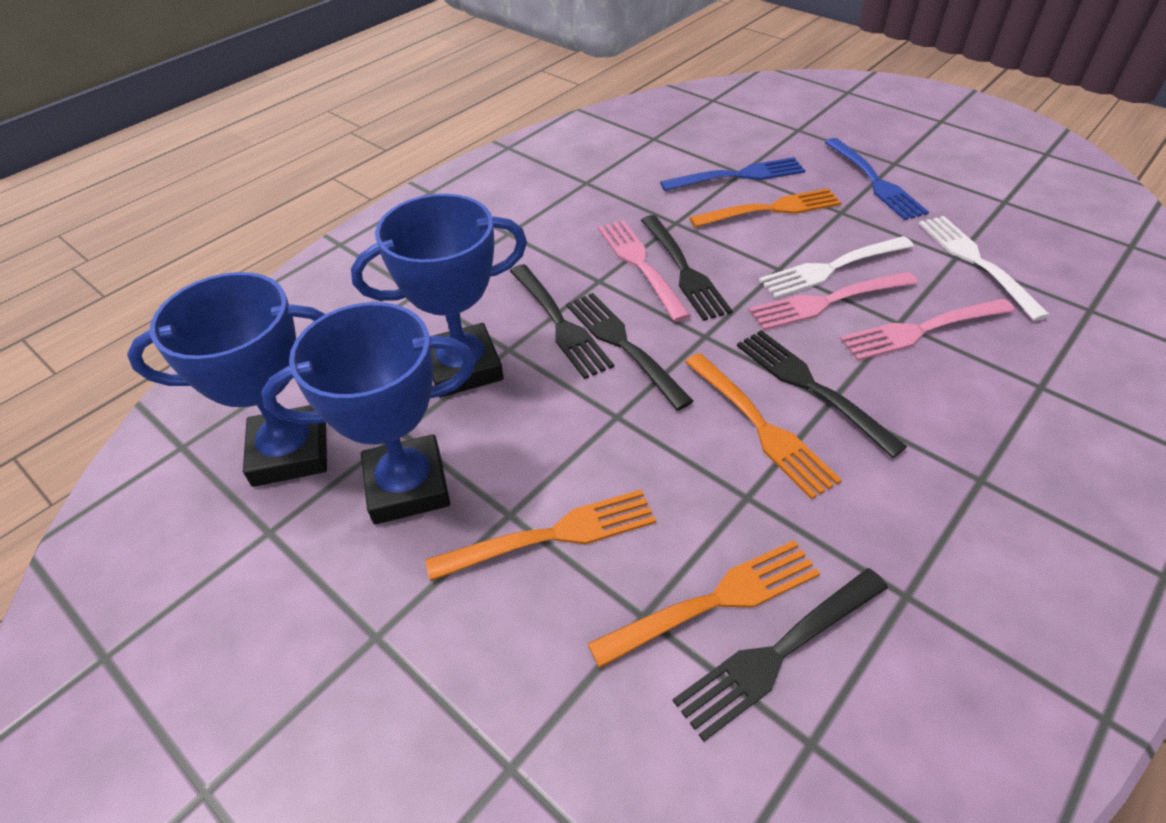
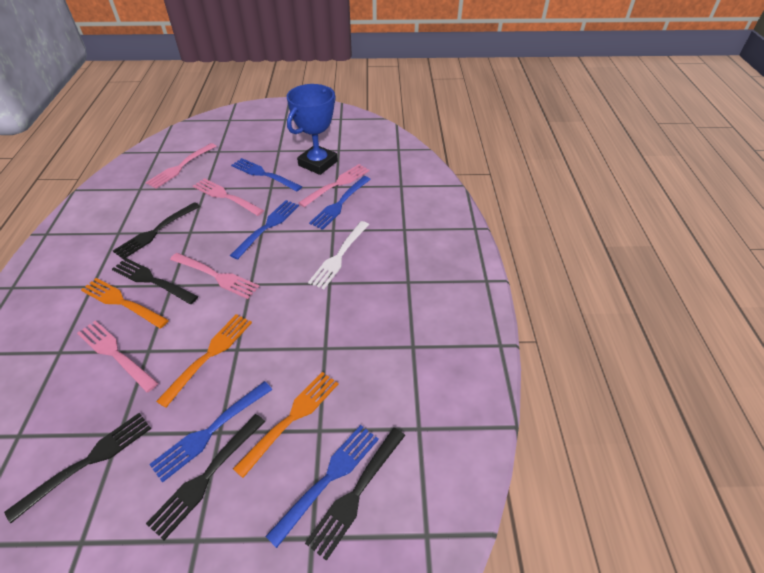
blue fork: [660,157,805,191] [825,138,929,220] = 2 -> [149,381,272,483] [230,200,299,259] [231,158,302,192] [265,425,379,548] [309,176,371,230] = 5
blue trophy: [127,272,327,487] [261,302,475,525] [351,194,527,397] = 3 -> [287,84,338,175] = 1
orange fork: [425,490,656,581] [587,540,820,668] [685,353,842,500] [689,188,842,227] = 4 -> [81,278,169,328] [156,314,252,408] [233,372,339,478] = 3
pink fork: [598,220,691,322] [749,272,918,330] [840,299,1015,361] = 3 -> [77,320,158,392] [145,143,217,189] [170,253,260,299] [193,178,264,216] [299,164,370,207] = 5
white fork: [759,236,914,298] [919,216,1050,321] = 2 -> [308,221,369,289] = 1

